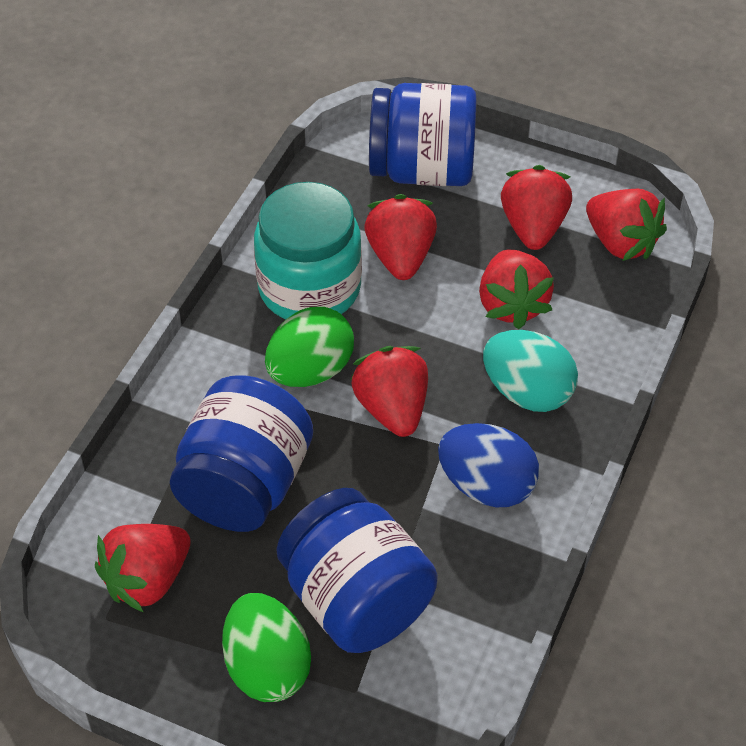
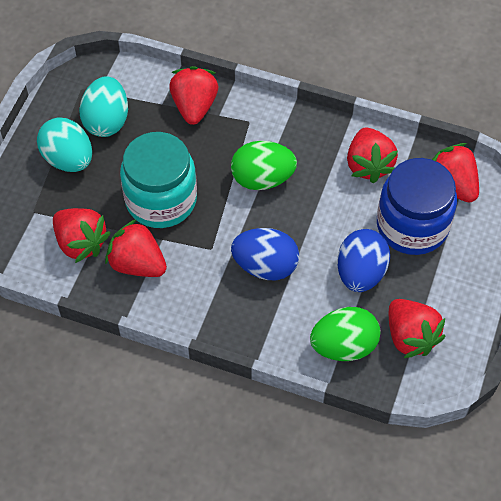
blue egg: [438,423,539,507] = 1 -> [231,228,299,280] [337,229,390,292] = 2
blue jar: [170,375,313,532] [276,488,438,653] [369,83,477,186] = 3 -> [377,158,457,255] = 1
turquoise egg: [483,330,578,412] = 1 -> [37,117,92,172] [79,77,128,137] = 2

